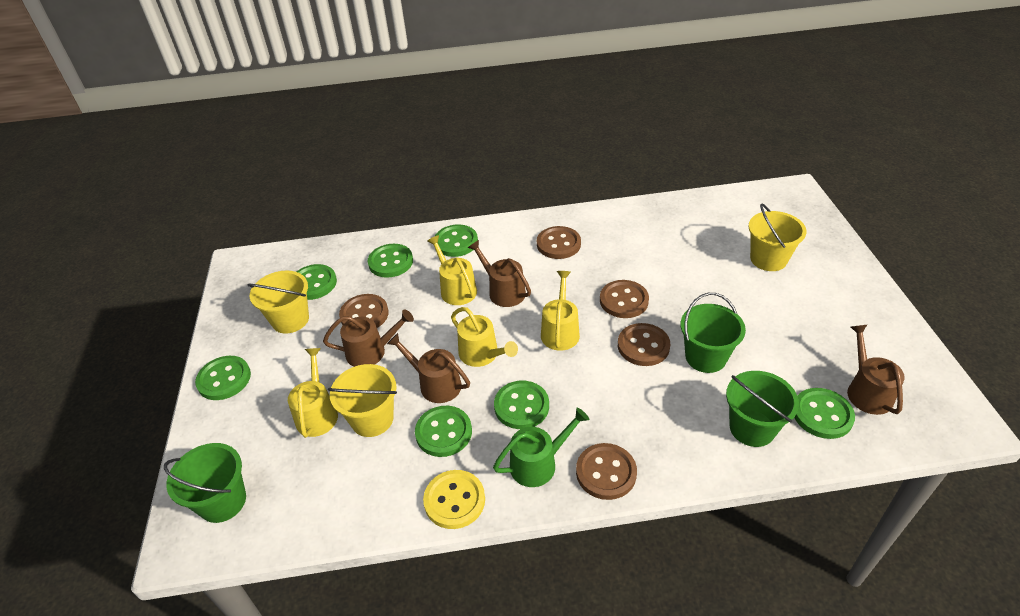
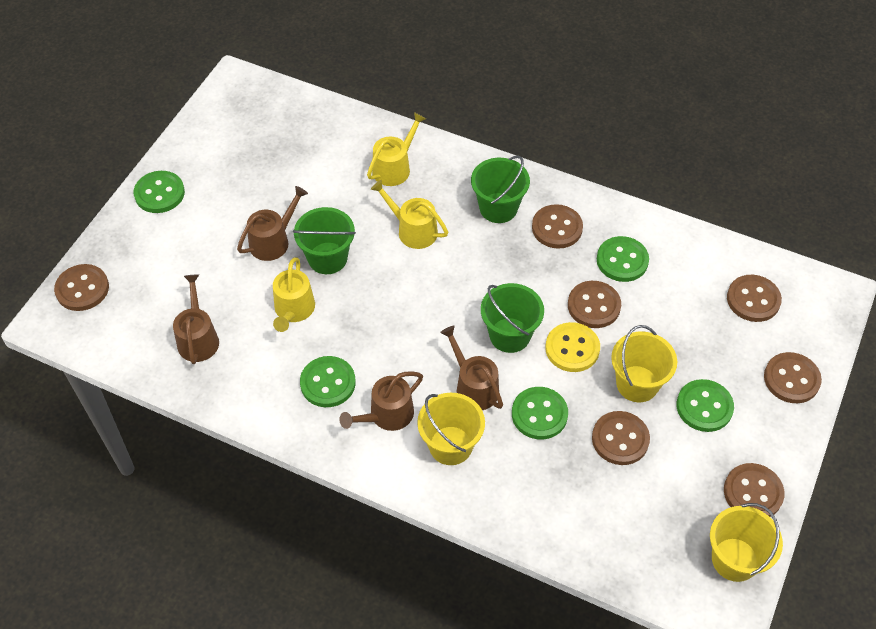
brown button: [339,294,389,328] [537,226,581,259] [576,443,637,500] [600,280,649,318] [618,323,670,366] = 5 -> [54,264,109,311] [532,204,583,249] [568,281,621,328] [592,411,650,465] [724,463,784,517] [727,275,782,322] [764,352,822,403] = 7
green button: [195,356,251,400] [296,264,337,300] [368,244,413,278] [415,406,472,457] [435,224,478,257] [494,381,549,429] [794,388,855,439] = 7 -> [134,171,185,213] [300,356,356,407] [512,387,568,440] [597,236,649,282] [677,379,734,432] = 5
green watering can: [493,408,589,487] = 1 -> none = 0
yellow watering can: [288,348,338,438] [427,235,477,305] [451,307,518,367] [541,271,580,351] = 4 -> [273,257,315,332] [367,112,426,186] [371,180,448,249] = 3

